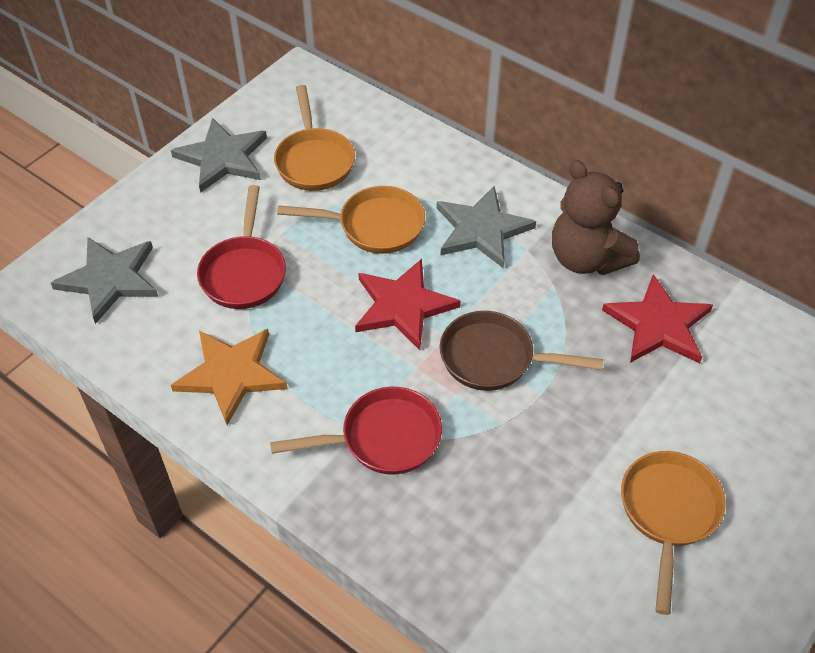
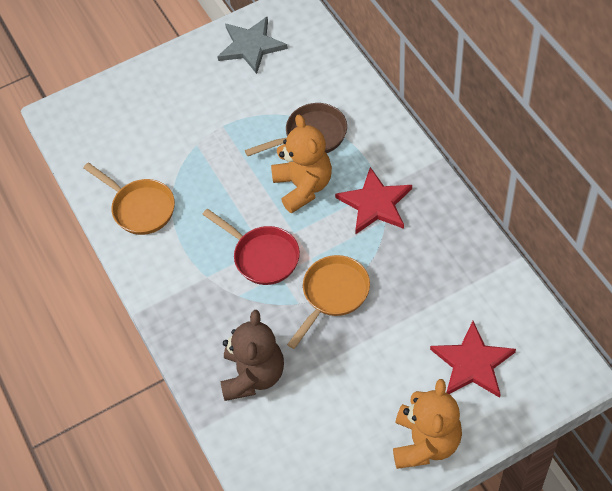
grey star: [51,237,158,324] [171,118,267,193] [437,186,536,269] = 3 -> [217,16,288,74] = 1
orange pan: [274,85,355,191] [277,186,425,254] [621,451,726,615] = 3 -> [83,163,175,235] [287,255,370,349] = 2
orange star: [171,329,288,425] = 1 -> none = 0
orange teddy bear: none = 0 -> [271,115,332,213] [393,379,462,469] = 2
red pan: [197,185,286,309] [270,387,442,475] = 2 -> [202,209,300,285] = 1

